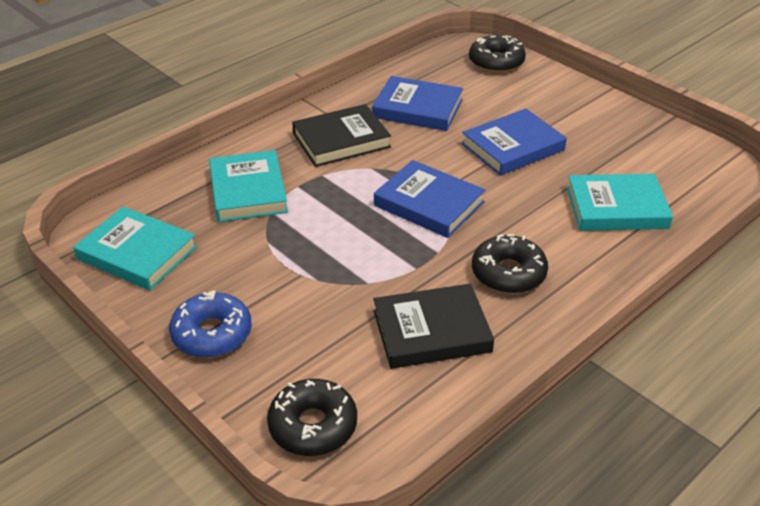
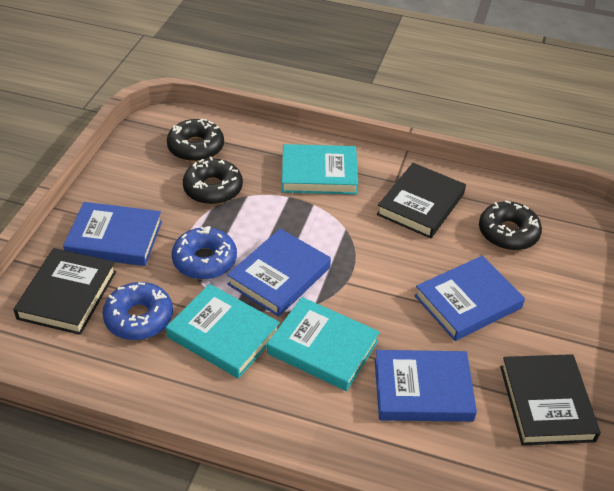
black book: [292,104,391,167] [373,284,494,369] = 2 -> [13,248,116,335] [377,163,466,239] [500,354,601,446] = 3
blue book: [372,76,463,131] [374,160,486,238] [461,109,567,176] = 3 -> [63,202,162,266] [227,229,331,317] [375,350,477,422] [414,256,525,341] = 4
blue donut: [169,290,252,358] = 1 -> [103,282,173,340] [171,226,237,279] = 2

